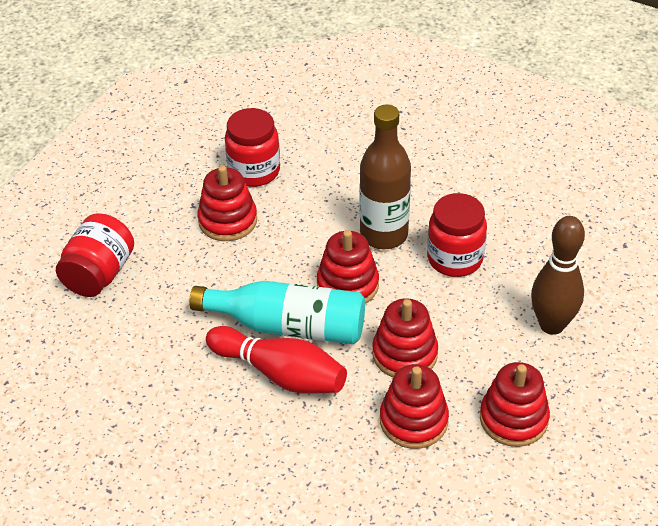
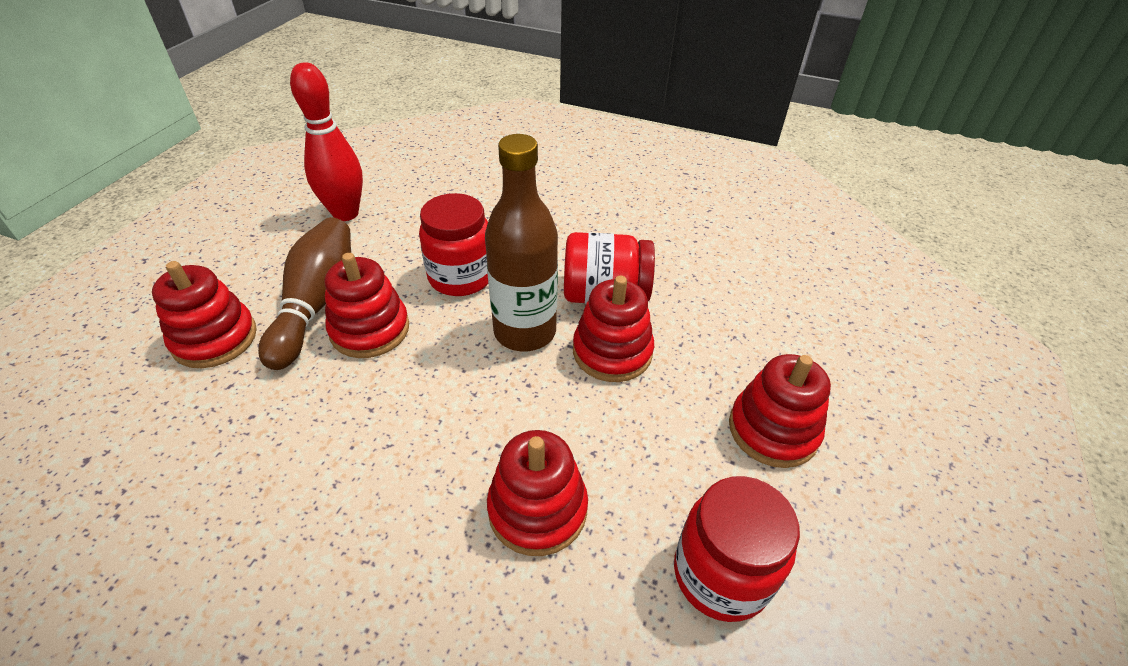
turquoise bottle: [189,281,365,344] = 1 -> none = 0

